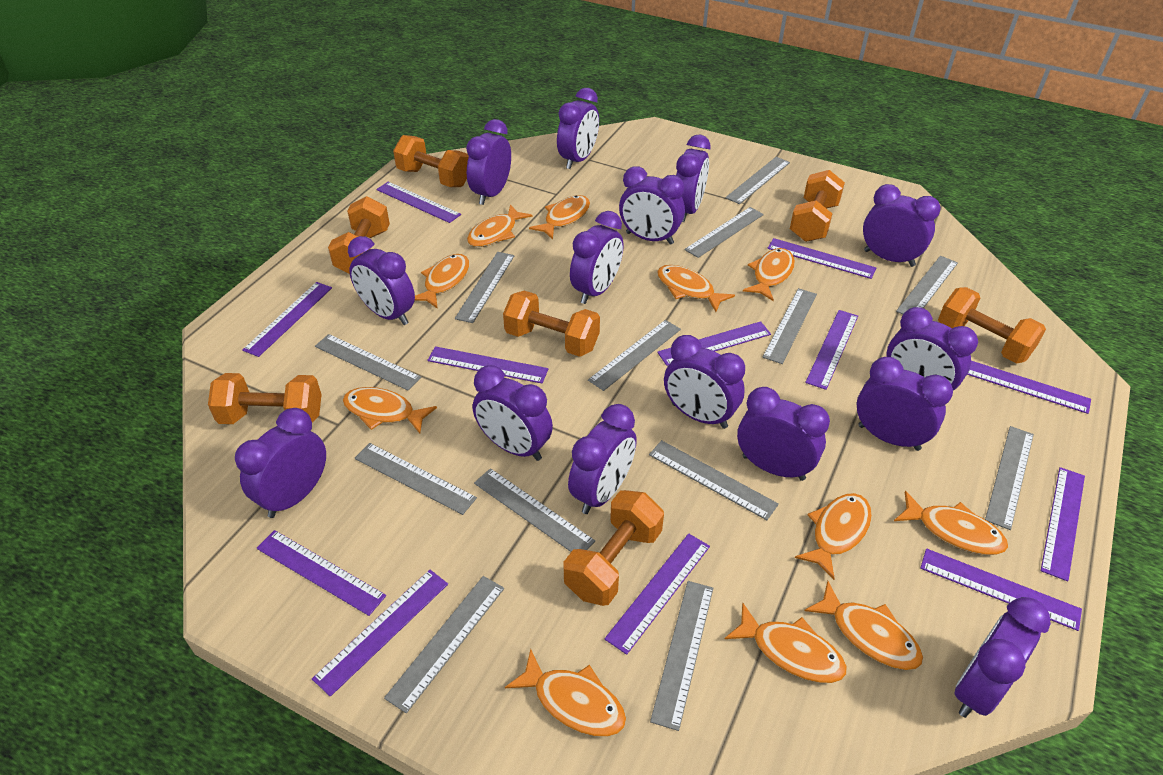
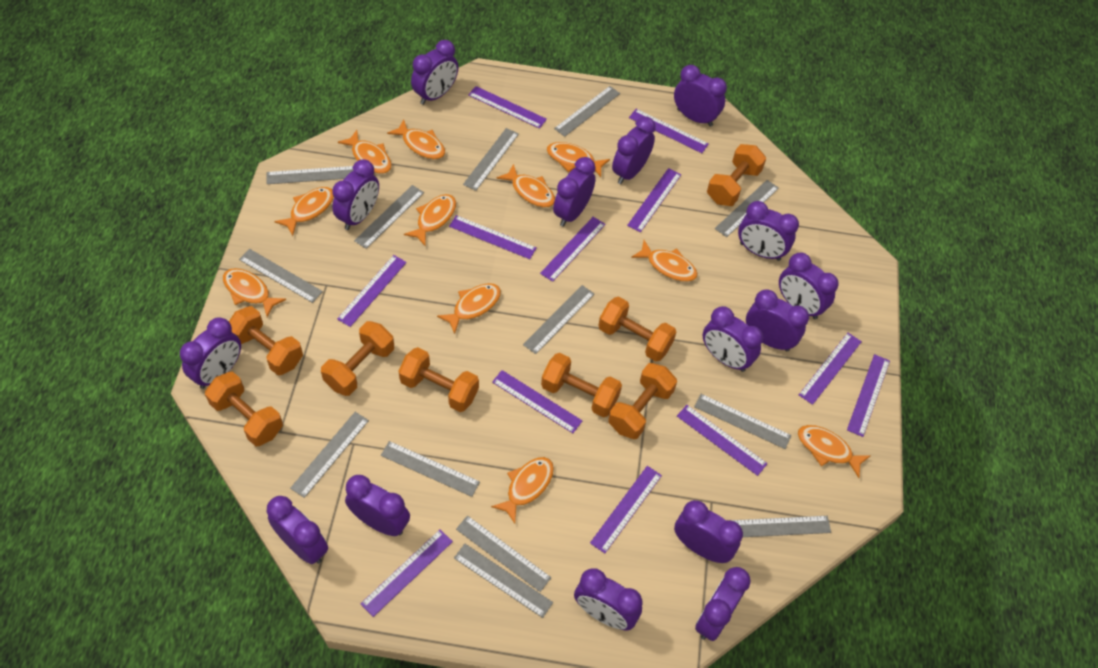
orange dumbbell: [208,373,322,424] [328,196,390,274] [393,135,469,187] [503,291,600,357] [563,490,664,606] [790,170,845,242] [938,287,1046,363] = 7 -> [205,372,283,446] [229,306,303,375] [321,321,394,396] [399,347,479,412] [541,353,622,417] [598,297,676,361] [608,363,677,439] [707,144,766,206] = 8

